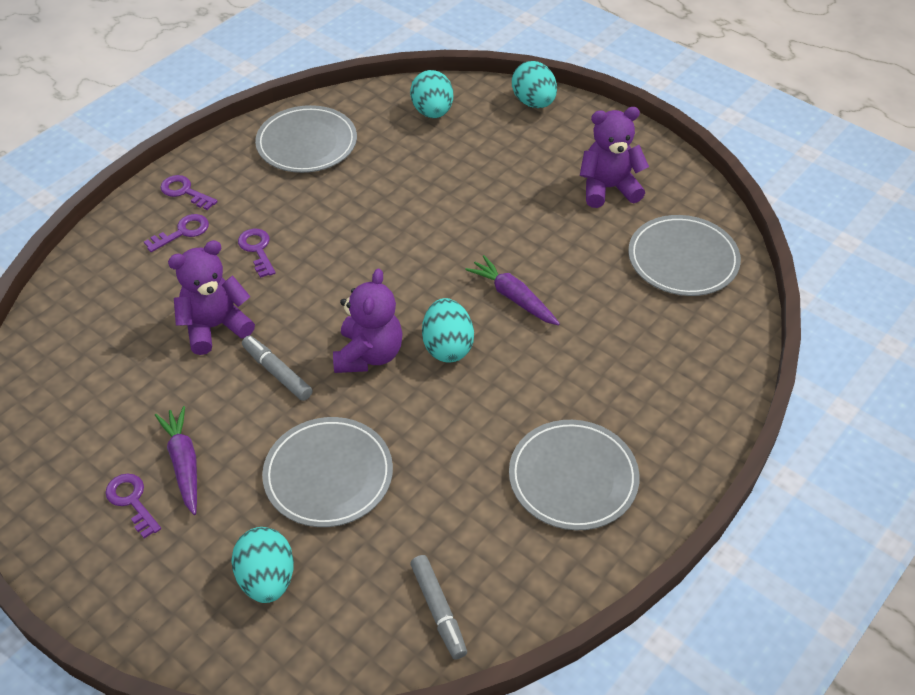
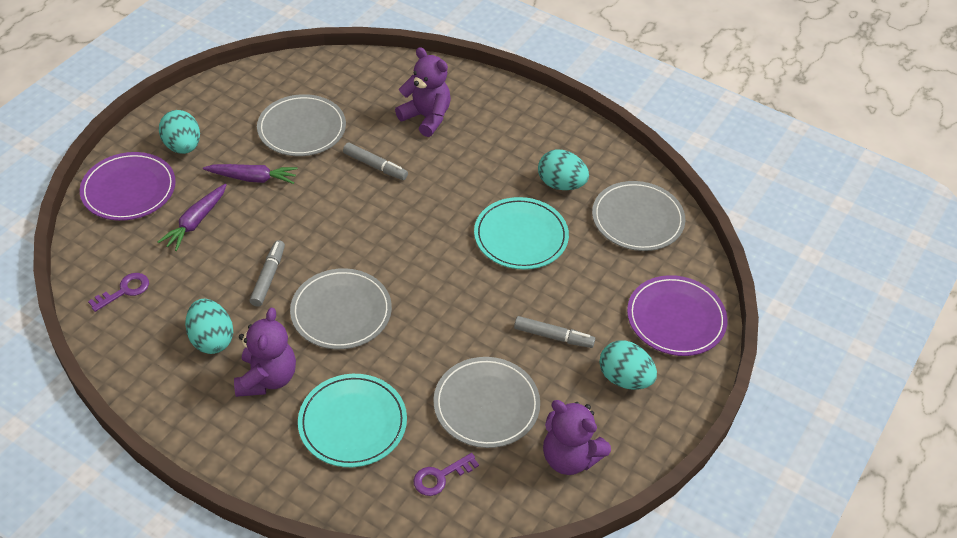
grey marker: [242,336,313,401] [410,555,467,660] = 2 -> [250,240,285,307] [343,143,408,180] [514,316,595,348] = 3
purple key: [105,473,161,539] [144,214,209,252] [160,175,218,210] [238,229,276,278] = 4 -> [88,273,149,312] [414,453,479,496] = 2
purple plate: none = 0 -> [80,152,176,221] [627,275,728,356] = 2
turquoise plate: none = 0 -> [298,374,407,467] [474,197,569,270] = 2

